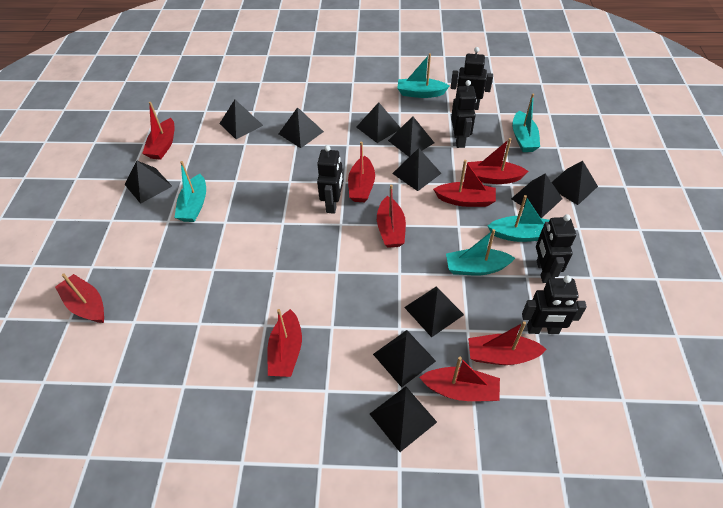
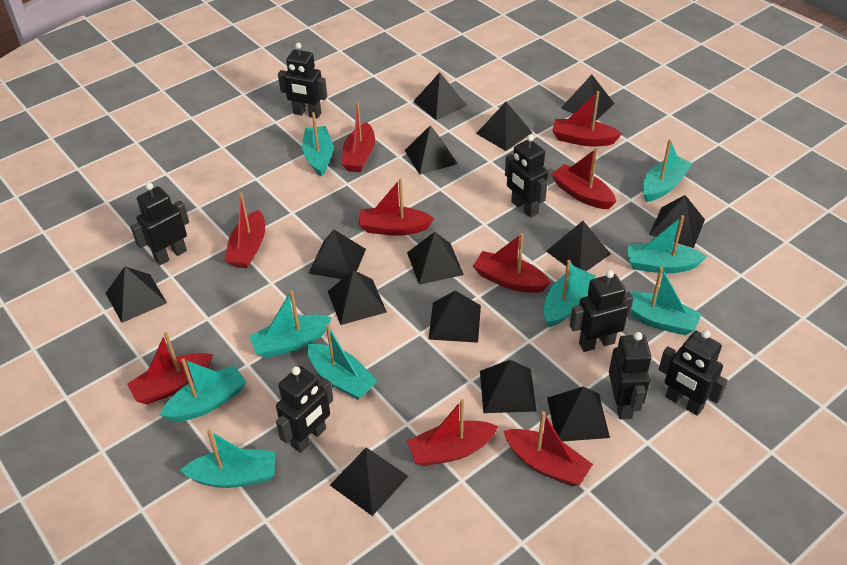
black pyramid: [124,160,172,204] [219,100,263,139] [279,107,324,148] [356,102,401,143] [370,386,437,452] [373,330,436,387] [388,116,434,157] [392,148,441,191] [404,287,464,337] [511,174,563,218] [552,161,598,205] = 11 -> [106,267,167,323] [309,229,366,279] [328,270,387,325] [330,447,408,516] [404,125,458,175] [407,232,464,285] [413,72,467,120] [429,290,481,343] [476,102,532,151] [480,360,536,413] [546,221,611,271] [547,386,610,442] [561,75,614,121] [649,195,705,248] = 14
black robot: [317,145,343,214] [451,47,493,110] [451,80,477,148] [522,276,587,334] [536,214,576,283] = 5 -> [130,183,189,265] [276,366,333,453] [278,43,327,119] [505,134,548,218] [570,270,633,352] [609,332,652,420] [659,330,728,416] = 7
turquoise boat: [175,161,206,222] [397,53,449,98] [446,229,515,275] [488,195,549,242] [512,94,540,152] = 5 -> [160,358,246,422] [180,430,275,488] [249,290,332,358] [302,112,333,177] [307,324,378,400] [544,260,596,327] [627,215,707,273] [630,267,702,335] [642,139,692,202] = 9

